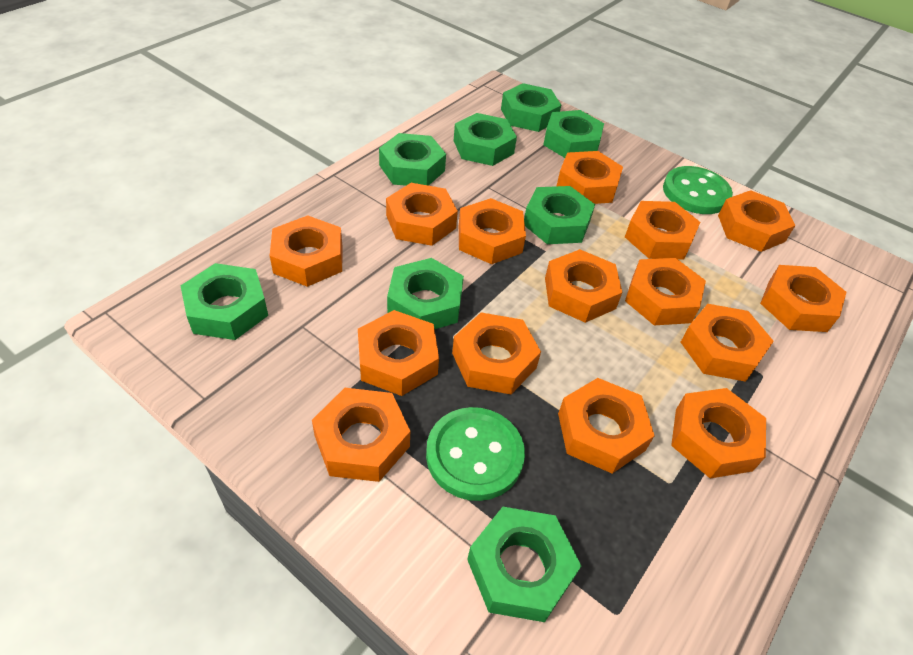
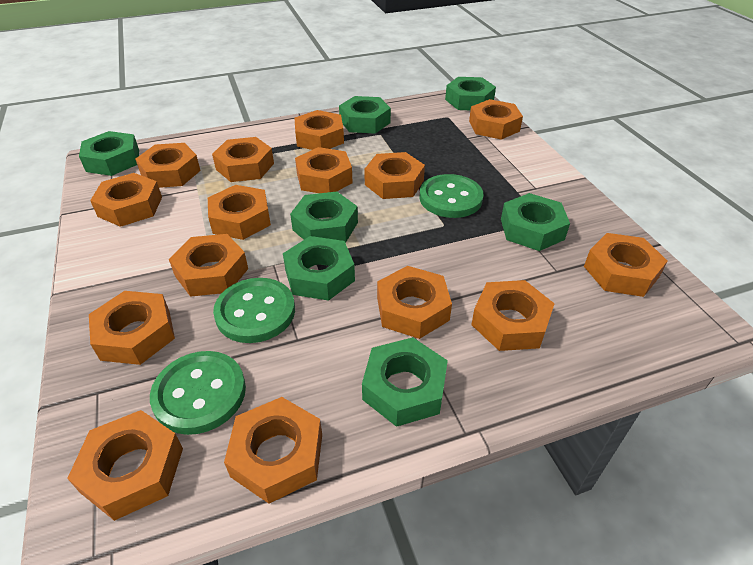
green button: [426,407,525,501] [663,166,733,214] = 2 -> [150,351,246,435] [213,278,295,343] [420,174,484,218] = 3
green nut: [181,263,268,340] [379,133,446,186] [387,258,464,329] [454,113,517,166] [467,507,581,622] [501,83,561,132] [524,186,595,244] [543,110,604,158] = 8 -> [79,131,139,176] [283,236,355,301] [290,192,358,243] [339,96,391,134] [362,337,448,427] [445,77,496,111] [501,193,570,251] = 7

